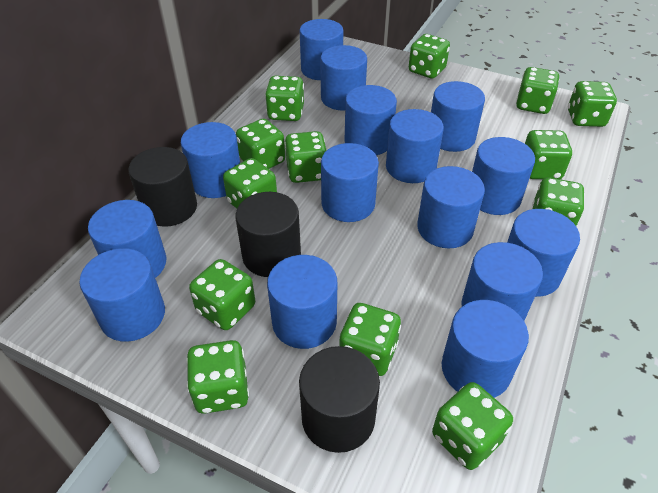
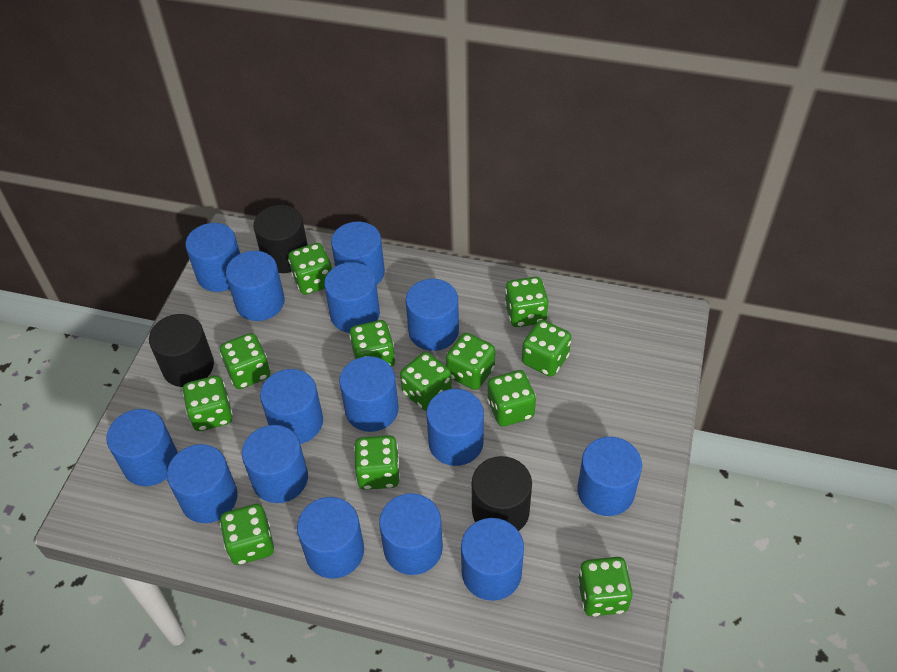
green dice: [186,340,249,414] [189,259,255,330] [223,158,277,209] [236,119,285,169] [265,76,304,121] [285,131,327,183] [339,303,401,376] [409,34,450,79] [432,382,513,470] [516,67,559,114] [525,130,572,179] [532,177,585,227] [568,81,617,127] = 13 -> [182,376,233,431] [220,333,270,389] [220,504,274,565] [288,243,332,295] [349,320,395,367] [354,435,400,490] [400,352,452,411] [446,333,495,390] [487,370,536,426] [505,277,548,327] [522,320,571,377] [578,557,633,616] = 12

